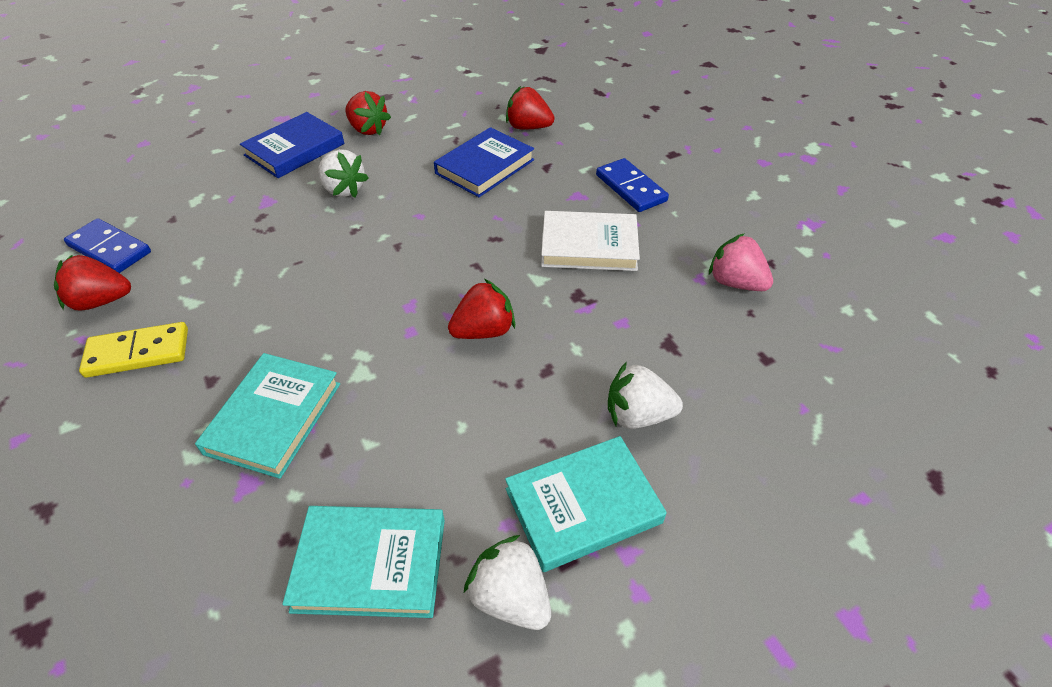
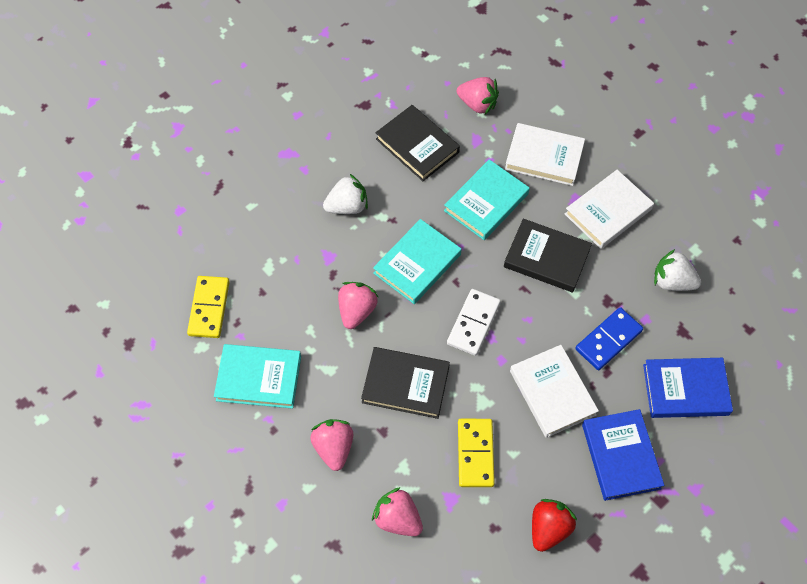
black book: none = 0 -> [361,347,450,419] [376,105,460,181] [504,219,592,292] = 3
blue domino: [64,218,151,273] [596,158,669,212] = 2 -> [575,307,643,370] = 1
pink strawberry: [709,233,773,291] = 1 -> [310,419,353,471] [338,282,378,329] [372,487,423,536] [457,77,499,115] = 4
red strawberry: [54,254,131,310] [346,91,391,135] [448,279,515,339] [506,86,554,130] = 4 -> [532,499,577,552] = 1
white book: [541,211,640,271] = 1 -> [505,123,585,186] [510,345,599,438] [565,170,654,249] = 3
white domino: none = 0 -> [447,289,501,356] = 1
white strawberry: [318,149,368,197] [464,535,551,630] [608,362,683,429] = 3 -> [323,174,368,214] [654,249,701,291] = 2
yellow domino: [79,322,188,378] = 1 -> [187,276,230,338] [458,419,495,487] = 2

